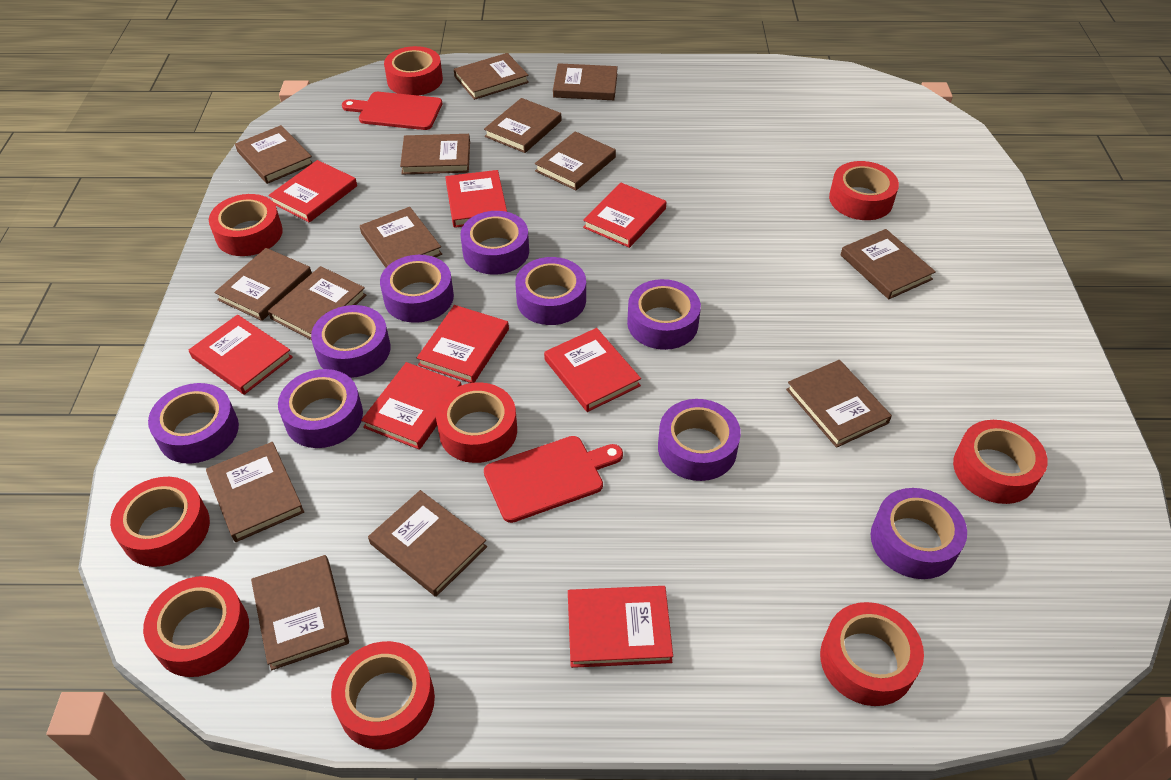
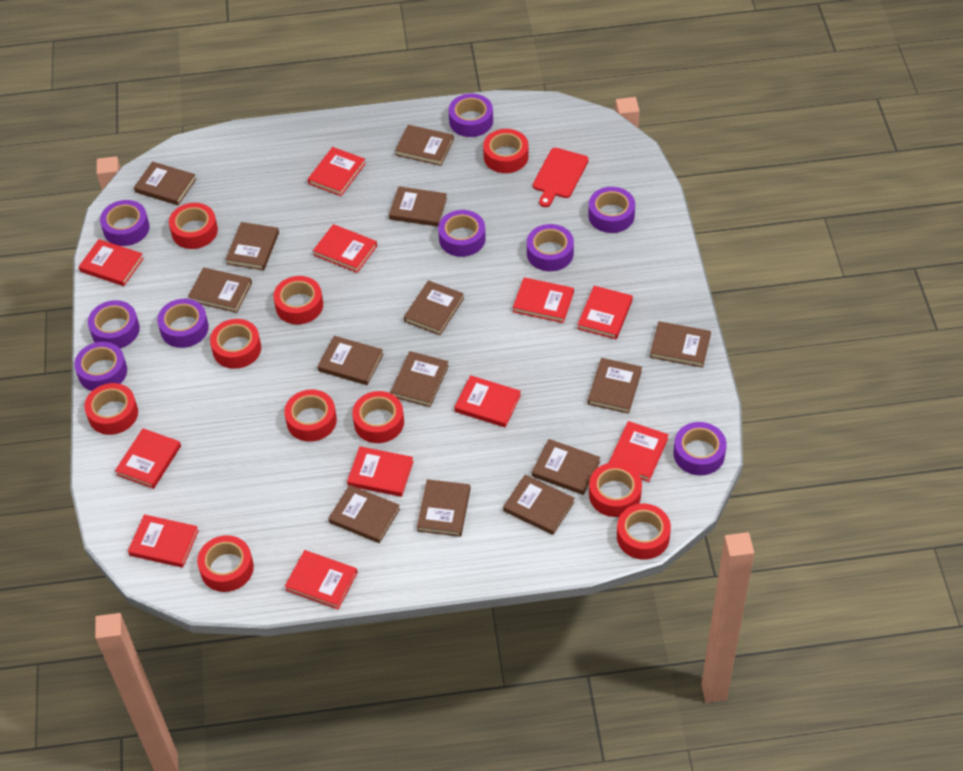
red book: [189,315,293,395] [268,160,357,223] [361,362,461,450] [417,305,509,383] [445,170,507,228] [544,328,641,412] [568,586,673,668] [583,183,666,248] = 8 -> [79,239,144,286] [115,428,181,489] [128,514,199,568] [285,550,358,609] [308,147,366,196] [313,224,377,273] [347,446,414,497] [454,375,521,427] [513,277,574,323] [577,286,633,339] [609,421,669,482] = 11
red cutting board: [342,92,442,130] [484,436,623,523] = 2 -> [533,148,589,207] = 1
red tape: [110,477,210,567] [143,576,249,677] [209,194,283,256] [331,641,435,750] [384,46,443,96] [436,382,517,463] [820,602,924,706] [829,161,899,220] [953,420,1048,504] = 9 -> [84,383,138,435] [169,203,218,249] [197,535,254,592] [210,319,261,369] [273,276,323,325] [284,389,337,442] [352,391,404,443] [483,129,529,173] [589,462,642,517] [617,504,671,560] = 10

